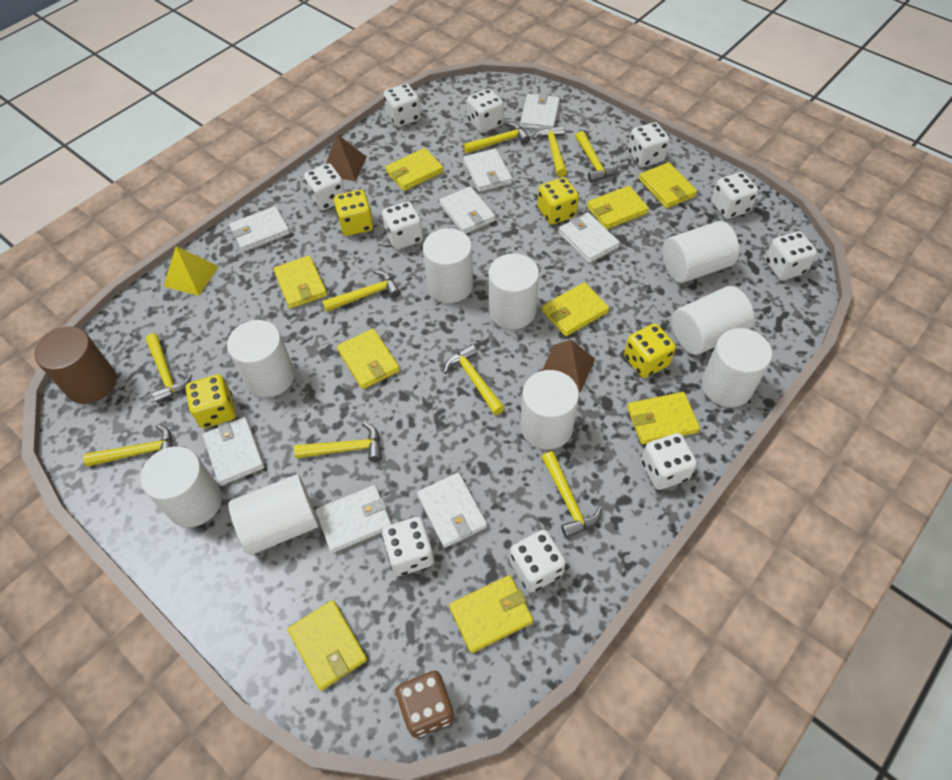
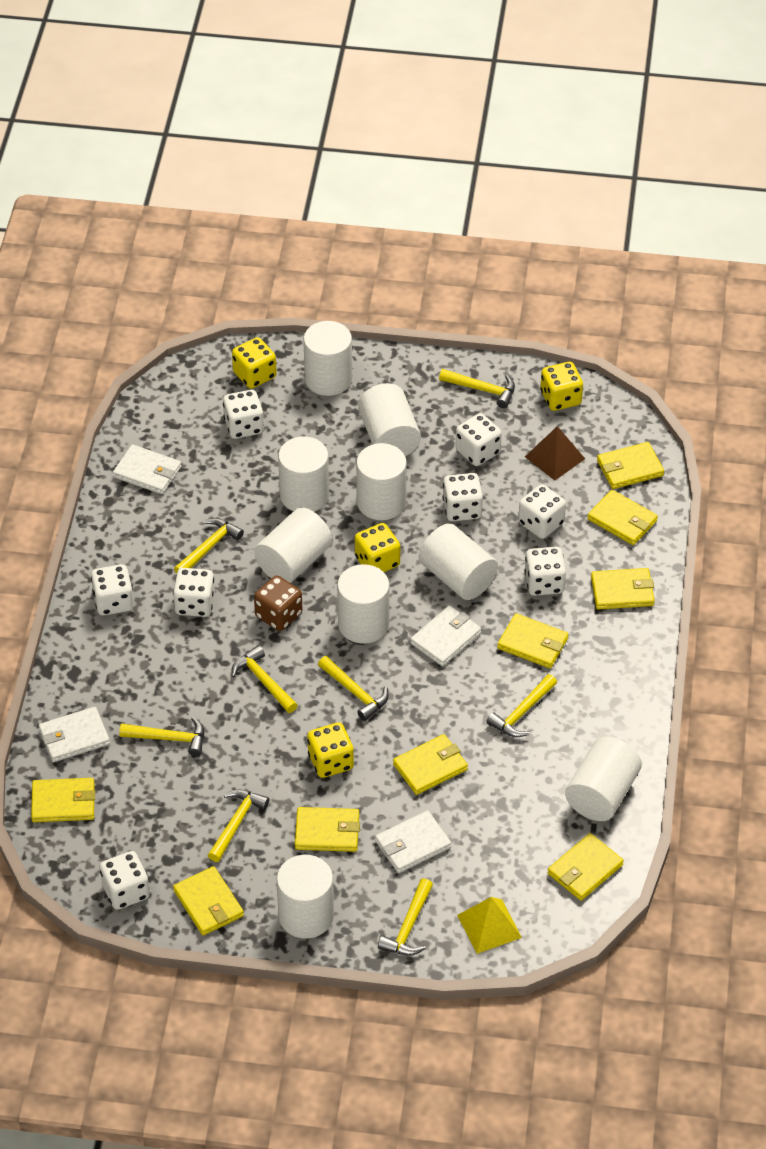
brown cylinder: [35,327,116,404] = 1 -> none = 0
brown pyramid: [326,134,367,181] [542,340,595,393] = 2 -> [525,426,585,480] = 1
white dice: [304,164,345,211] [382,201,423,250] [382,517,434,576] [384,83,421,127] [467,89,504,133] [510,530,566,593] [628,122,670,167] [641,433,697,490] [711,172,758,219] [765,231,817,280] = 10 -> [91,564,134,616] [100,851,150,910] [173,568,215,617] [223,390,264,439] [443,473,483,521] [456,413,502,466] [518,484,566,539] [524,547,566,596] = 8
white wallet: [203,417,265,486] [229,206,290,252] [316,485,392,553] [417,473,487,548] [439,186,495,234] [463,148,512,192] [520,93,560,130] [558,212,620,263] = 8 -> [39,707,110,762] [113,444,181,494] [375,810,451,873] [410,605,481,666] = 4
yellow hammer: [83,424,173,467] [146,334,193,403] [294,422,382,462] [322,270,400,312] [444,344,505,415] [463,122,530,154] [533,126,567,177] [542,451,602,538] [575,131,619,183] = 9 -> [119,717,204,756] [174,518,244,574] [208,789,269,862] [232,645,297,713] [318,656,389,721] [378,878,433,956] [439,369,515,408] [486,674,557,737] = 8

